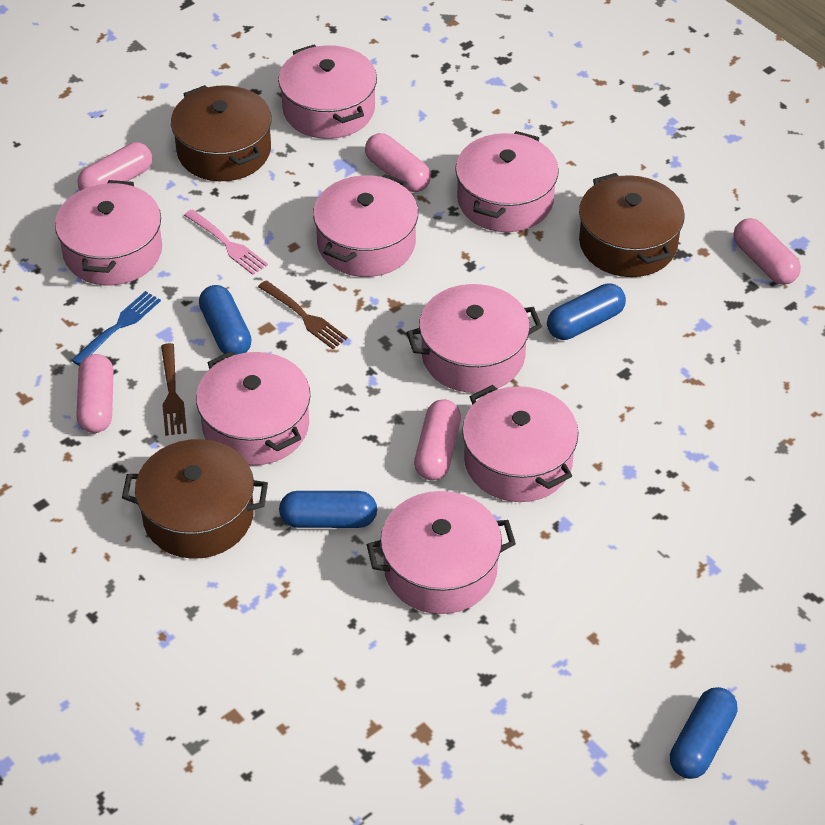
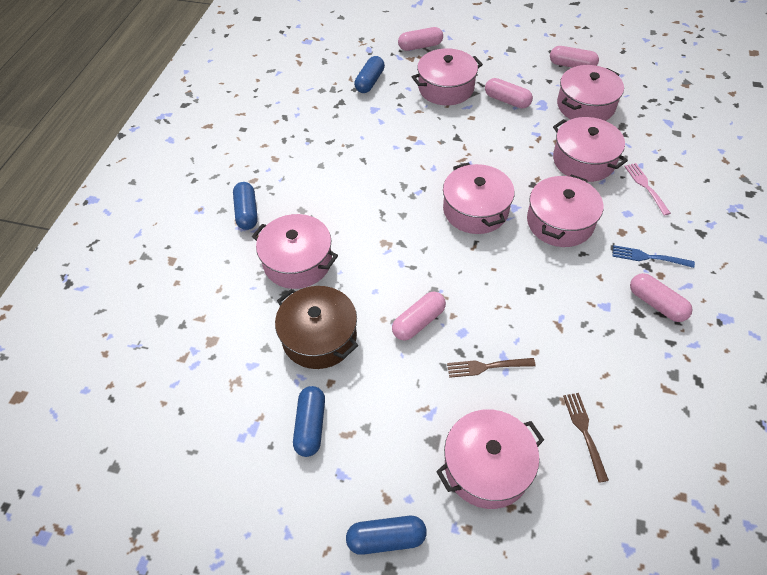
brown pot: [122,439,268,559] [171,85,272,181] [579,173,685,277] = 3 -> [275,286,358,369] = 1
pink pot: [55,180,162,285] [196,351,310,465] [278,44,377,139] [313,174,418,277] [367,491,516,614] [406,284,542,393] [455,131,559,232] [462,385,578,502] = 8 -> [252,214,338,289] [412,48,483,105] [436,409,544,509] [443,162,515,234] [527,174,603,247] [553,117,628,182] [557,65,624,121] = 7

